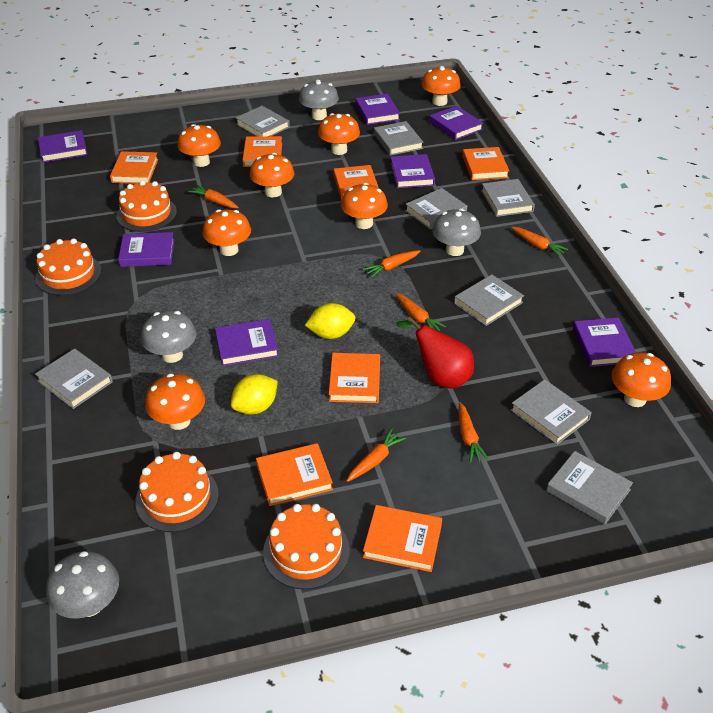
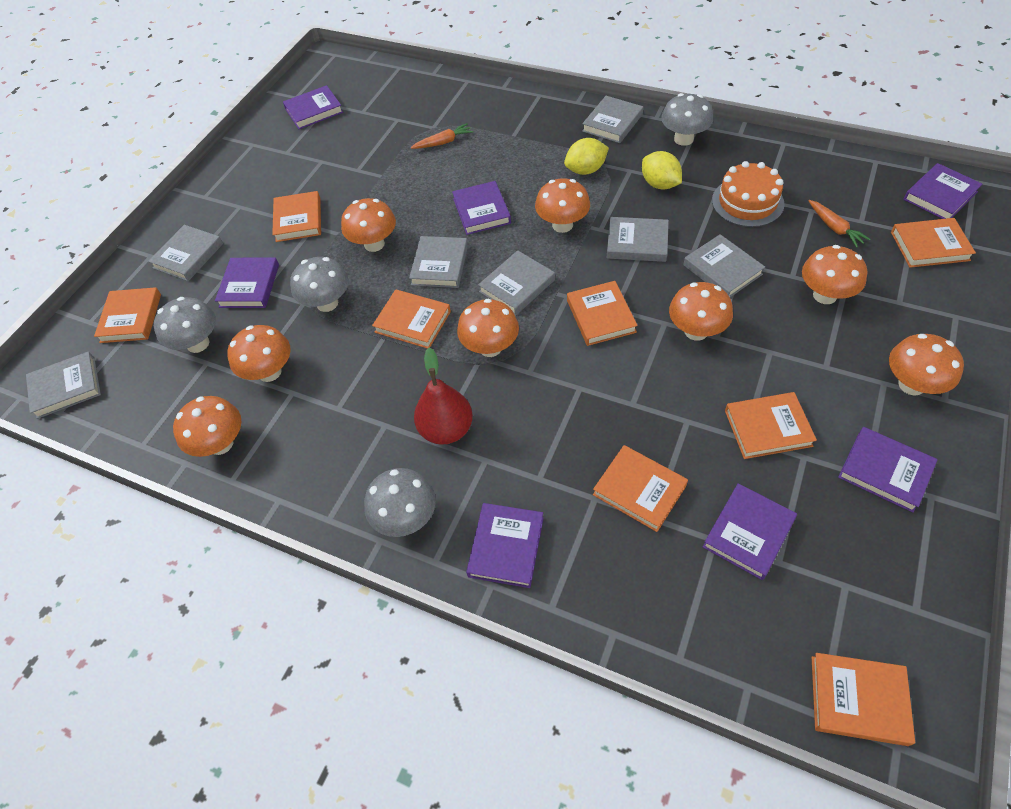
grey book: [35,348,113,409] [236,106,290,136] [374,121,423,156] [405,188,467,230] [454,274,524,326] [481,179,535,217] [511,379,592,445] [546,451,633,524] = 8 -> [26,351,101,419] [148,225,223,281] [409,236,468,288] [478,250,555,315] [582,96,643,143] [607,217,669,262] [683,234,765,297] = 7
orange book: [110,151,158,184] [242,136,282,167] [256,443,333,506] [329,353,380,403] [333,165,379,201] [363,505,442,572] [462,147,509,180] = 7 -> [94,287,161,343] [272,191,321,242] [372,289,451,349] [567,281,638,346] [593,445,688,532] [725,392,817,459] [812,653,915,746] [891,218,976,268] = 8
orange cake: [35,238,101,295] [116,180,177,232] [135,452,219,532] [263,504,350,589] = 4 -> [712,161,785,227] = 1
orange carrot: [188,185,239,208] [347,428,406,482] [363,250,420,278] [396,293,446,331] [458,402,489,463] [511,227,568,257] = 6 -> [411,123,473,149] [809,200,870,247] = 2

